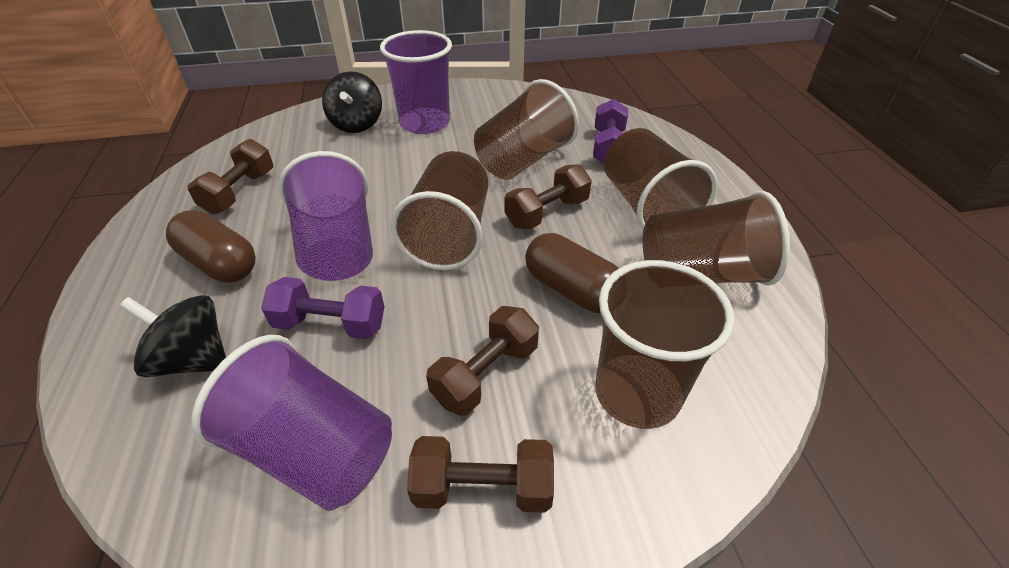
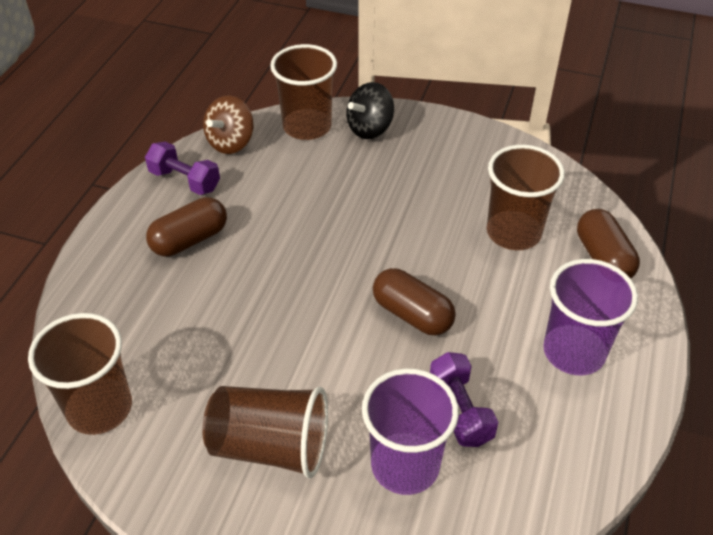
black spinning top: [119,295,226,377] [322,71,382,133] = 2 -> [346,82,394,139] = 1
brown capsule: [166,210,256,283] [525,233,619,313] = 2 -> [146,197,227,256] [373,268,456,335] [577,209,640,279] = 3
brown cup: [390,151,488,270] [474,79,579,180] [595,260,735,429] [604,128,717,230] [643,191,790,286] = 5 -> [28,313,132,435] [202,386,328,478] [270,44,337,140] [487,145,565,250] = 4
brown dumbbell: [188,139,273,214] [407,436,554,513] [426,306,539,416] [505,164,592,229] = 4 -> none = 0
brown spinning top: none = 0 -> [203,96,254,154] = 1
purple cup: [191,335,392,511] [279,151,373,281] [380,30,452,134] = 3 -> [362,368,459,495] [543,259,638,375] = 2

